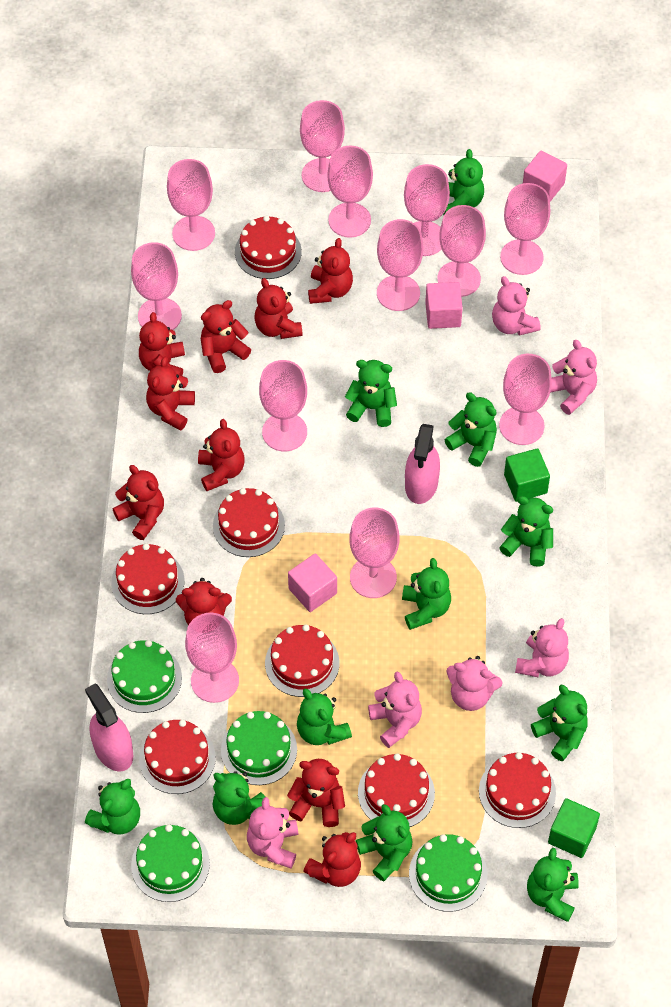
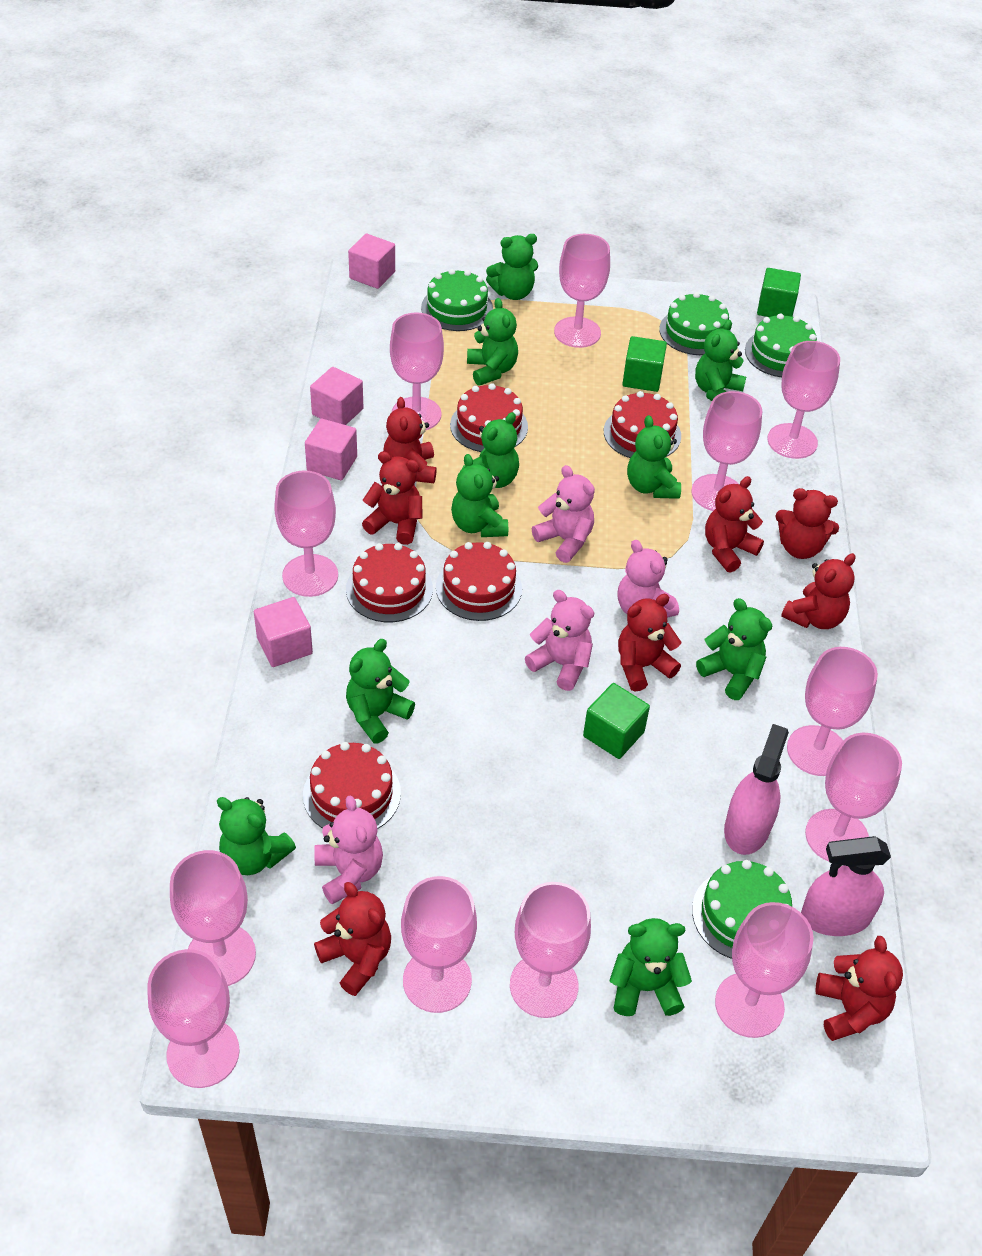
green cube: [504,448,550,502] [548,798,600,858] = 2 -> [583,683,650,759] [622,336,667,392] [757,268,801,317] = 3
green teddy bear: [85,779,140,835] [212,771,266,825] [297,689,352,745] [345,360,397,427] [356,804,413,882] [402,558,451,630] [443,149,484,215] [444,392,497,467] [499,496,553,567] [527,848,579,922] [531,685,588,761] = 11 -> [217,797,296,875] [346,639,415,743] [451,454,508,537] [461,412,519,488] [467,298,518,385] [486,234,538,300] [609,918,692,1016] [627,415,681,499] [695,320,746,401] [696,598,772,700] = 10
pink cube: [288,553,337,612] [425,282,463,329] [523,150,567,202] = 3 -> [254,597,313,667] [305,419,357,480] [310,367,364,425] [348,234,395,289] = 4
pink teddy bear: [247,797,299,869] [368,672,422,748] [446,656,503,711] [492,276,541,336] [515,618,569,677] [550,340,597,415] = 6 -> [314,796,383,904] [525,590,594,691] [532,465,595,563] [617,540,679,618] = 4
red cake: [111,543,184,614] [139,720,216,794] [213,488,285,557] [235,216,302,279] [265,624,339,697] [358,754,435,827] [479,752,556,828] = 7 -> [303,742,401,829] [346,543,433,622] [436,542,522,621] [450,383,528,452] [604,391,681,458] = 5
red teddy bear: [113,465,164,540] [139,312,185,376] [146,357,195,431] [176,578,232,626] [198,419,245,491] [201,300,251,373] [255,278,303,339] [287,759,345,827] [303,832,361,887] [308,238,353,304] = 10 -> [314,882,391,996] [362,451,422,545] [383,397,437,483] [618,594,681,691] [705,476,764,573] [775,488,839,559] [781,553,856,629] [815,936,903,1041] = 8

